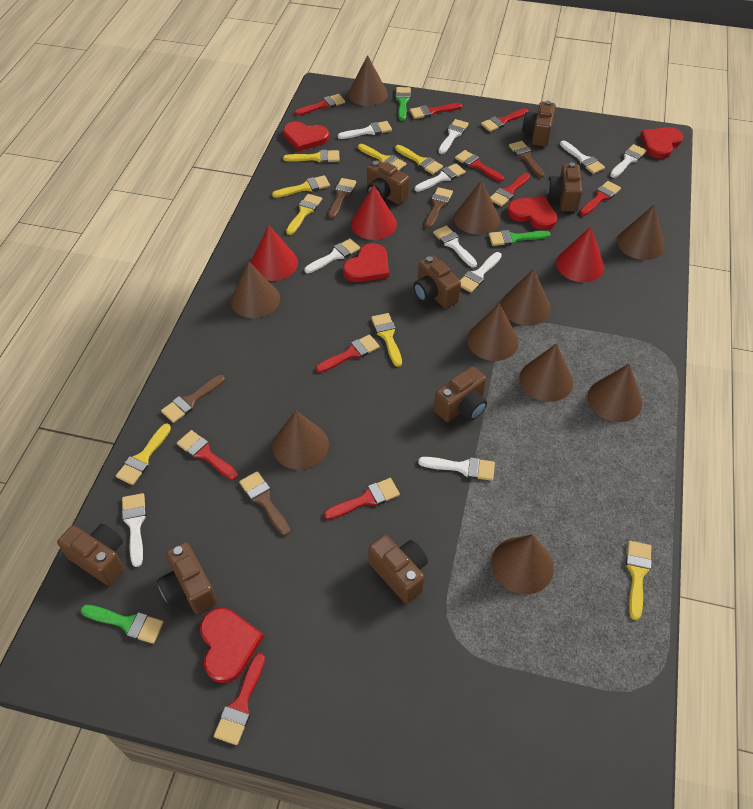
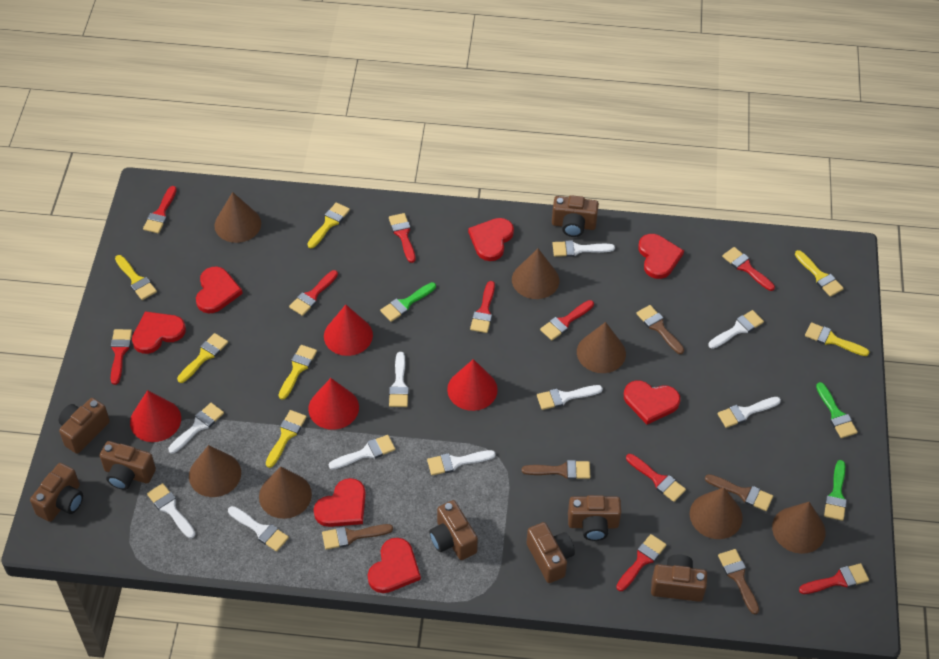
brown cone: [231,262,280,318] [272,411,329,470] [348,55,388,106] [454,180,500,235] [467,303,519,361] [491,534,554,595] [501,269,551,326] [520,343,573,402] [587,364,643,422] [617,205,665,260] = 10 -> [189,445,241,497] [214,192,261,243] [259,467,312,519] [512,249,559,299] [577,322,626,373] [690,487,743,539] [772,502,825,554] = 7
red cone: [251,225,298,281] [351,185,397,240] [556,227,604,282] = 3 -> [130,390,181,442] [308,378,359,430] [324,305,373,356] [447,359,498,411] = 4
red heart: [200,608,264,683] [283,122,329,152] [343,243,389,282] [507,196,557,230] [640,127,683,159] = 5 -> [132,311,186,354] [196,267,243,313] [314,478,366,527] [368,538,421,593] [468,218,514,261] [624,381,680,425] [638,234,684,279] = 7
yellow brush: [116,424,171,485] [272,175,330,198] [283,150,340,163] [286,194,322,235] [358,144,406,171] [371,313,402,367] [395,145,443,174] [626,541,652,620] = 8 -> [115,255,157,300] [177,333,228,383] [266,410,307,468] [279,345,317,400] [307,202,350,249] [795,250,844,297] [805,322,869,356] = 7

